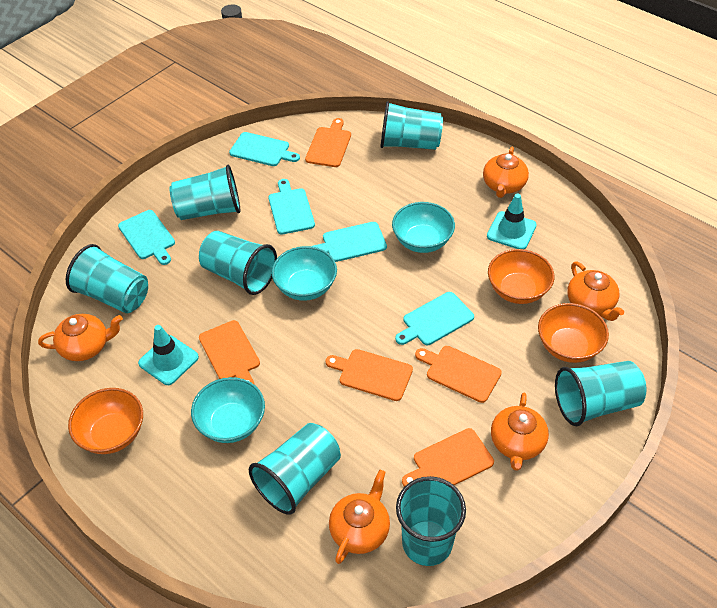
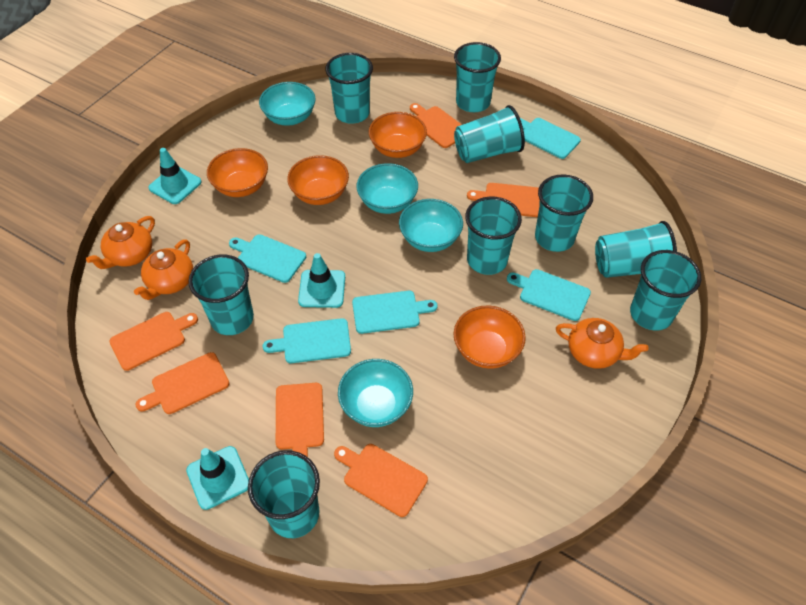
orange bowl: [68,388,143,454] [488,249,554,304] [538,303,609,363] = 3 -> [207,148,268,197] [287,155,349,205] [369,112,427,158] [454,305,526,369] = 4
orange cutting board: [199,320,260,384] [305,118,351,167] [325,349,413,401] [402,428,494,487] [415,346,502,403] = 5 -> [109,312,198,371] [136,352,230,414] [276,383,324,457] [334,444,428,517] [410,103,462,148] [467,183,540,217] = 6
orange teapot: [38,314,123,361] [329,470,390,564] [483,147,529,198] [491,392,549,471] [567,261,624,321] = 5 -> [86,216,155,269] [134,239,193,300] [556,318,649,369] = 3
turquoise bowl: [191,377,265,443] [272,246,337,301] [392,202,455,253] = 3 -> [259,82,316,126] [338,359,413,427] [356,163,418,214] [399,199,463,252] = 4
turquoise cup: [66,244,148,313] [170,165,240,220] [199,231,277,295] [249,423,341,515] [380,101,443,150] [396,476,466,566] [555,361,647,426] = 7 -> [188,255,254,335] [248,450,320,538] [325,53,373,124] [454,42,501,112] [454,105,525,163] [465,196,522,275] [535,174,593,252] [595,221,677,278] [630,250,701,331] = 9
turquoise traffic cone: [138,325,199,385] [487,193,537,249] = 2 -> [148,148,202,204] [186,446,249,510] [298,253,345,308] = 3

